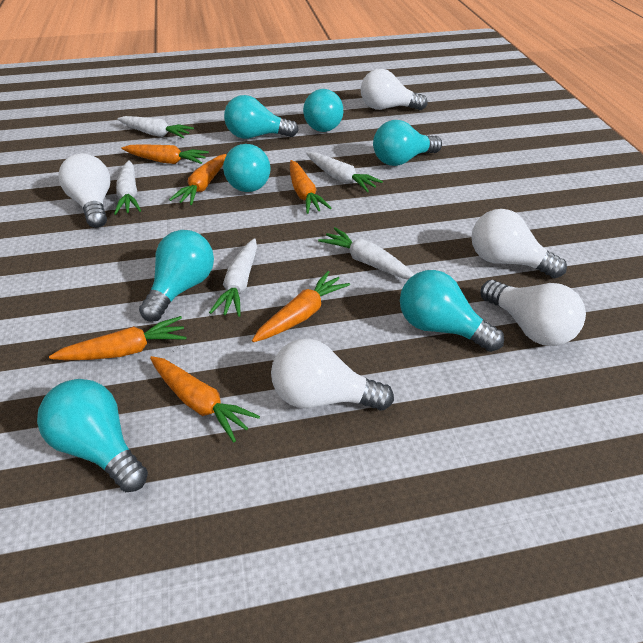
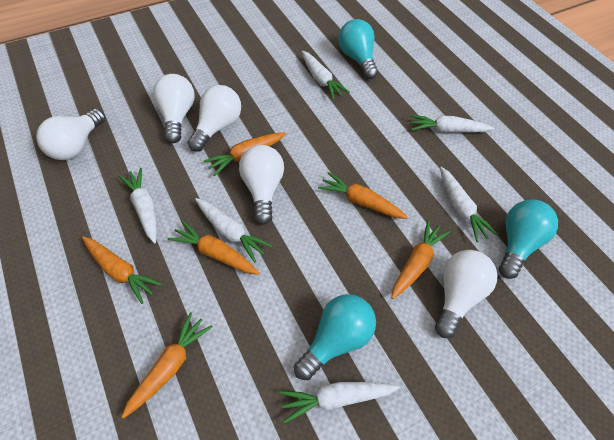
turquoise light bulb: [37,379,148,492] [139,230,214,322] [223,144,270,192] [224,95,299,139] [303,89,343,132] [373,120,442,166] [400,270,504,352] = 7 -> [294,294,376,380] [338,19,378,79] [499,200,558,279] = 3
white carrot: [114,160,141,215] [117,116,194,138] [209,238,257,317] [306,152,383,192] [318,227,415,279] = 5 -> [118,168,157,244] [195,198,272,263] [279,382,400,423] [302,50,350,100] [410,115,495,133] [440,167,498,243] = 6

